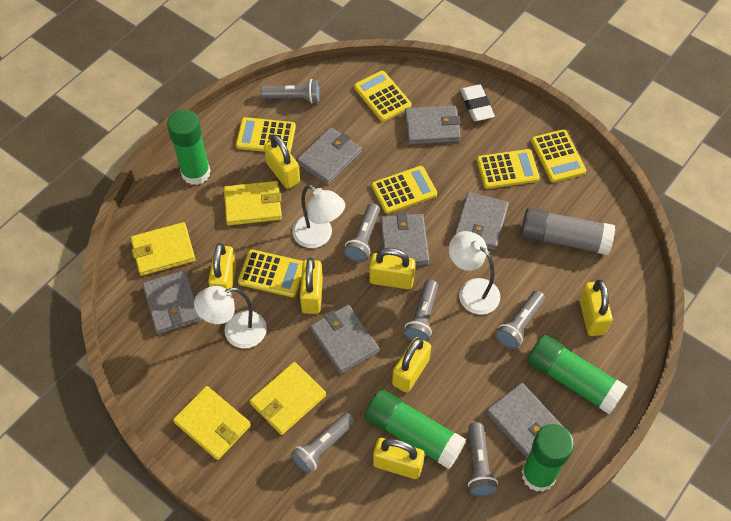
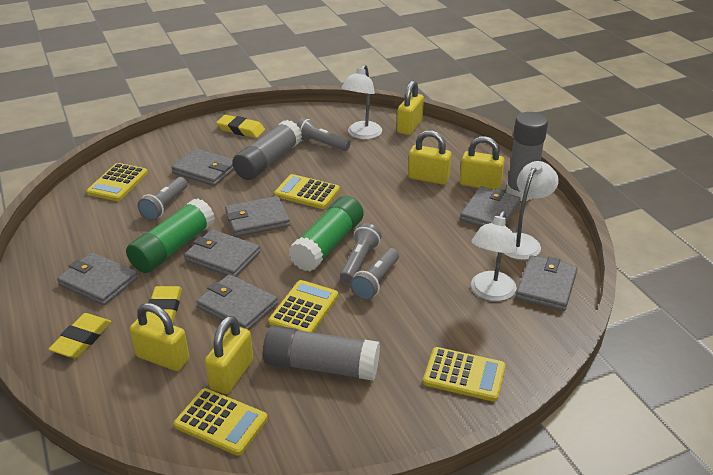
green glue stick: [167,109,211,185] [365,390,466,469] [521,424,574,492] [527,335,628,415] = 4 -> [126,198,215,273] [289,196,364,271] = 2
grey flashlight: [261,79,320,103] [291,413,355,474] [344,203,380,262] [404,279,438,342] [468,422,498,497] [495,290,545,349] = 6 -> [138,177,188,220] [297,118,351,151] [340,223,381,283] [350,248,399,300] = 4
grey glue stick: [521,208,615,255] = 1 -> [232,120,302,180] [263,325,380,381] [506,112,548,201] = 3
white eraser: [460,85,495,121] = 1 -> none = 0
yellow calculator: [236,117,296,152] [238,249,303,297] [354,71,412,122] [372,166,437,214] [477,149,540,189] [531,129,586,182] = 6 -> [86,163,148,201] [174,388,268,456] [268,280,338,333] [274,174,340,209] [423,347,506,402] = 5
yellow eraser: none = 0 -> [49,313,111,358] [146,286,182,323] [216,115,265,138] = 3
yellow padlock: [208,243,237,293] [264,135,300,189] [300,258,323,314] [369,248,415,289] [373,438,425,479] [392,337,431,393] [579,279,612,336] = 7 -> [130,303,189,371] [205,316,253,394] [397,80,424,135] [408,130,451,185] [460,136,505,190] = 5
yellow wallet: [131,222,195,276] [173,386,251,460] [224,181,282,226] [250,362,326,435] = 4 -> none = 0

